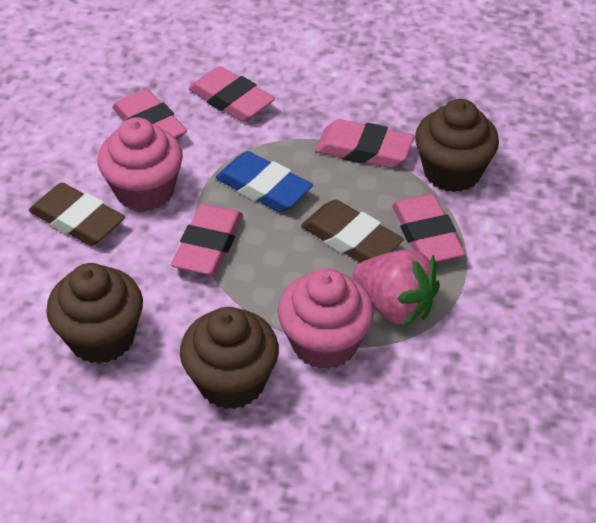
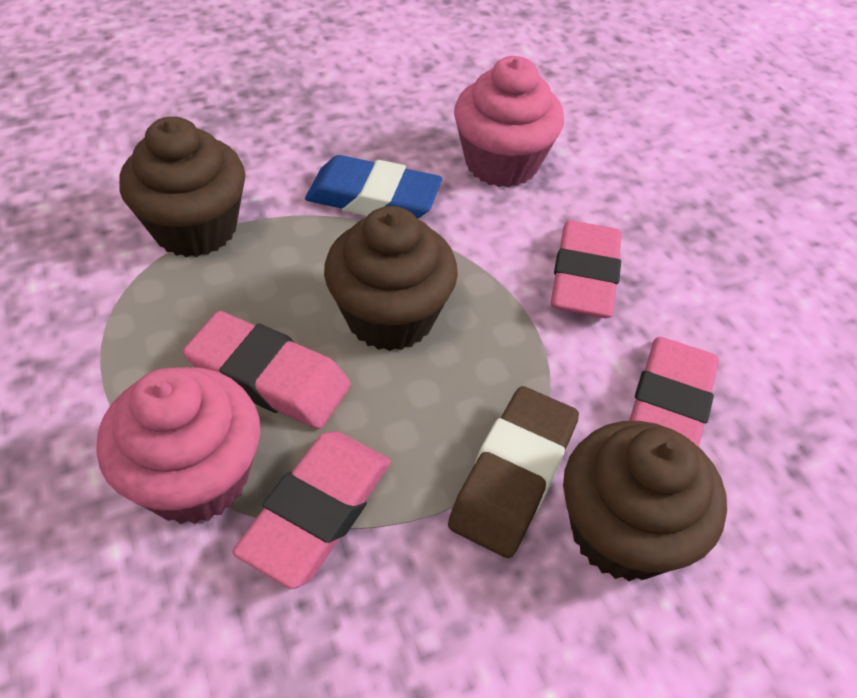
brown eraser: [29,183,125,246] [301,200,404,263] = 2 -> [448,386,579,558] = 1
pink eraser: [112,89,187,139] [171,204,243,276] [189,66,275,122] [315,119,414,168] [392,194,465,262] = 5 -> [183,311,351,429] [232,431,391,589] [551,220,622,318] [629,337,719,447] = 4
pink strawberry: [353,250,440,328] = 1 -> none = 0

